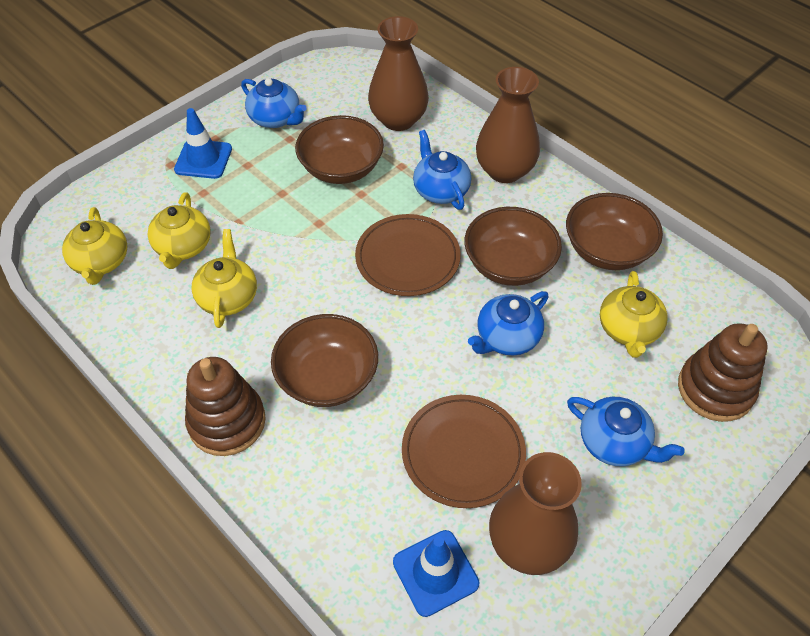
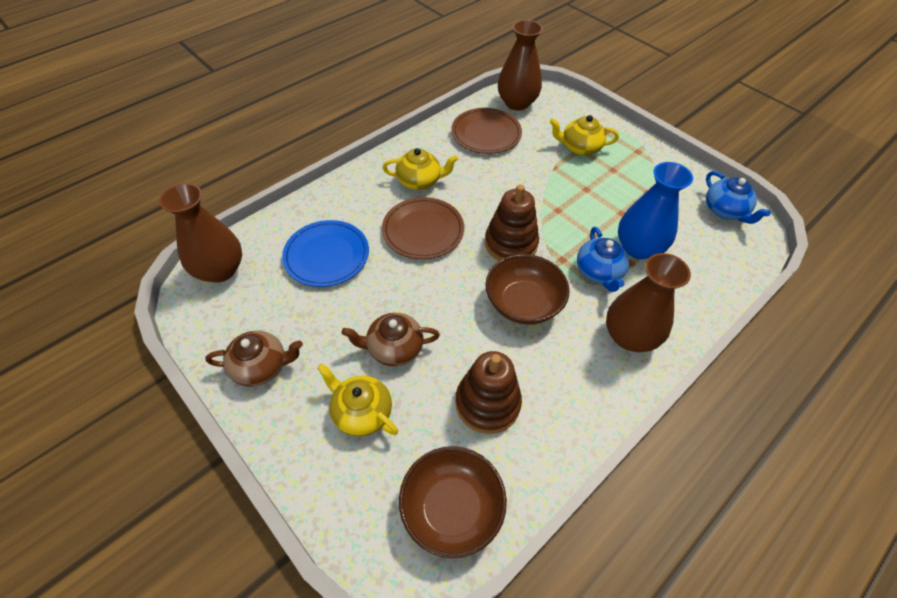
blue plate: none = 0 -> [282,220,369,287] = 1
blue teapot: [241,78,307,128] [413,130,471,210] [468,291,549,355] [567,397,685,467] = 4 -> [577,227,629,292] [706,171,771,224] = 2
blue traffic cone: [174,108,232,179] [393,530,479,617] = 2 -> none = 0
blue vase: none = 0 -> [618,162,693,259] = 1
brown bowl: [271,314,378,407] [295,115,384,184] [465,207,562,286] [566,193,663,270] = 4 -> [399,446,507,558] [485,254,569,325] = 2
brown teapot: none = 0 -> [205,331,303,387] [341,313,440,366] = 2
yellow teapot: [62,207,128,285] [148,192,211,269] [191,229,257,328] [600,271,668,358] = 4 -> [317,364,398,437] [383,148,458,190] [549,115,619,156] = 3

